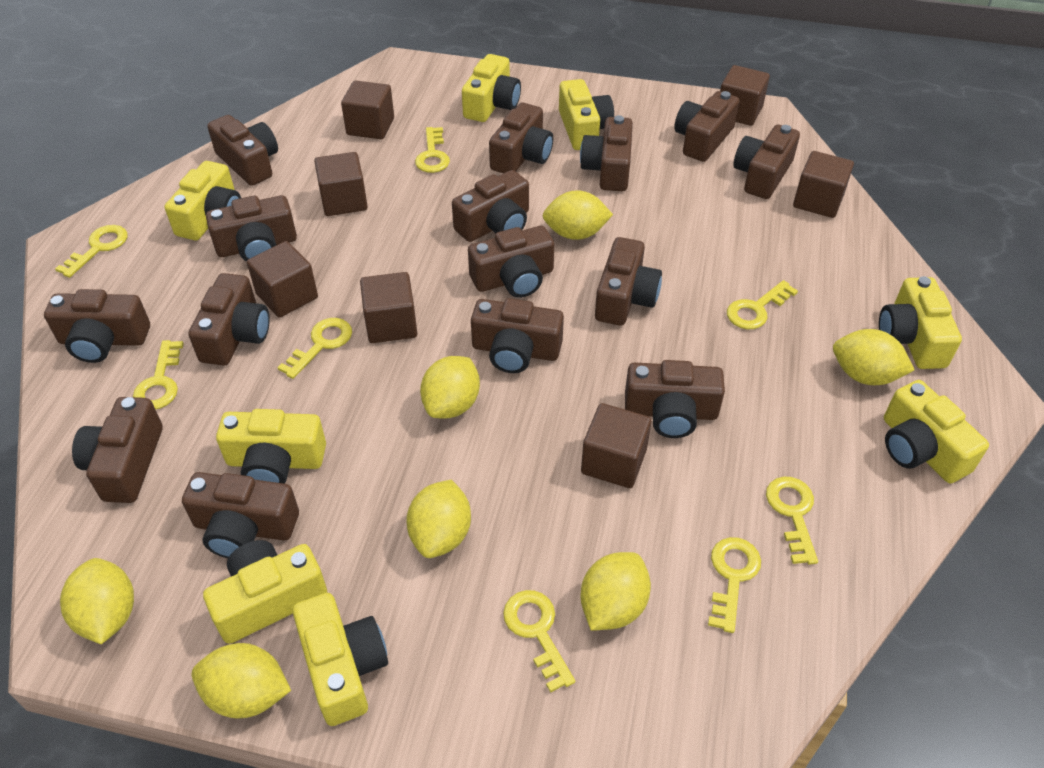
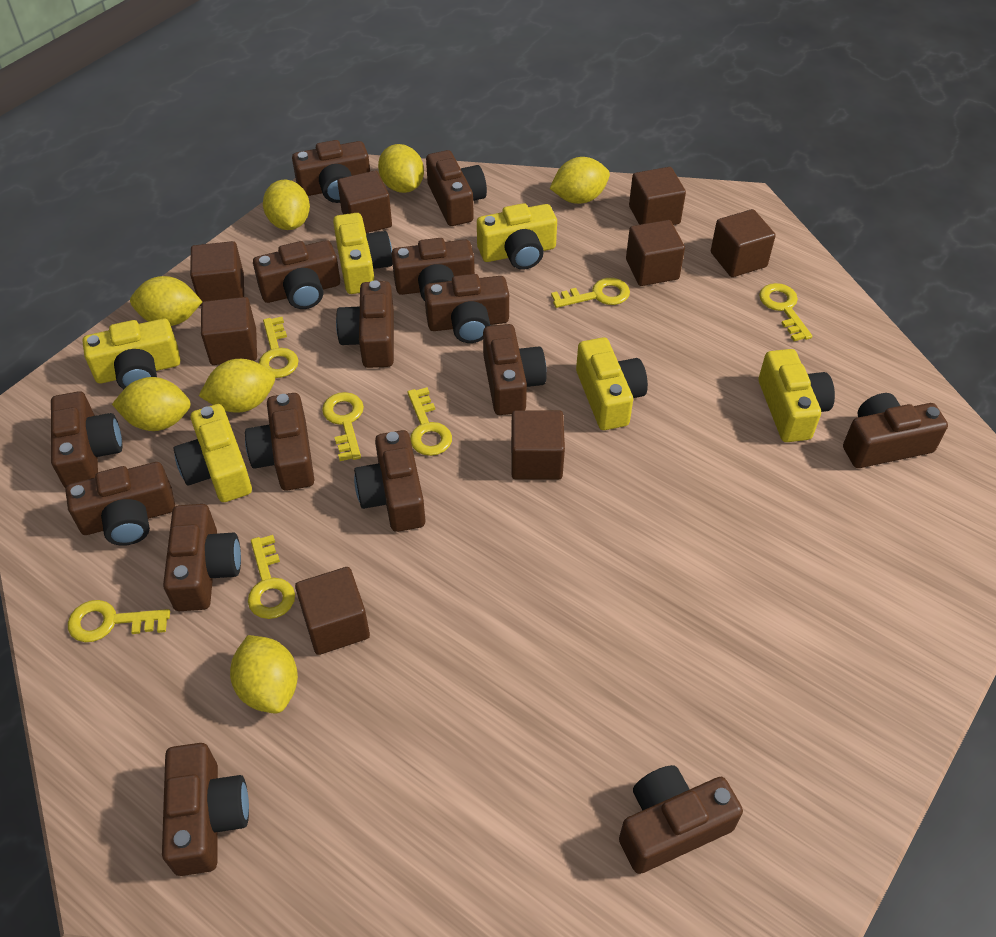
brown cube: [247,241,318,318] [314,152,368,216] [341,80,394,139] [360,272,417,343] [581,403,652,488] [720,65,770,126] [793,151,854,218] = 7 -> [190,241,244,306] [201,297,257,365] [295,567,370,655] [337,171,392,233] [511,410,565,480] [626,220,685,286] [629,167,686,225] [711,209,776,277] = 8
yellow camera: [165,161,241,240] [203,540,327,644] [216,409,326,484] [292,593,388,726] [462,54,521,122] [559,79,614,150] [879,276,962,369] [884,380,989,483] = 8 -> [83,319,180,389] [174,404,252,502] [333,213,393,294] [477,203,557,270] [576,337,648,430] [759,349,835,442] = 6
yellow key: [55,225,128,278] [133,340,184,410] [277,318,352,379] [415,127,450,173] [503,590,575,693] [708,537,761,633] [727,280,798,329] [766,477,818,565] = 8 -> [68,600,170,642] [248,535,295,619] [259,317,299,378] [322,392,364,461] [407,387,452,456] [551,278,630,308] [759,283,812,341] = 7

